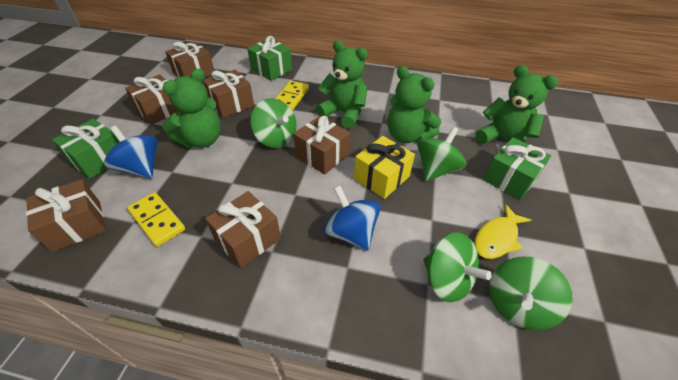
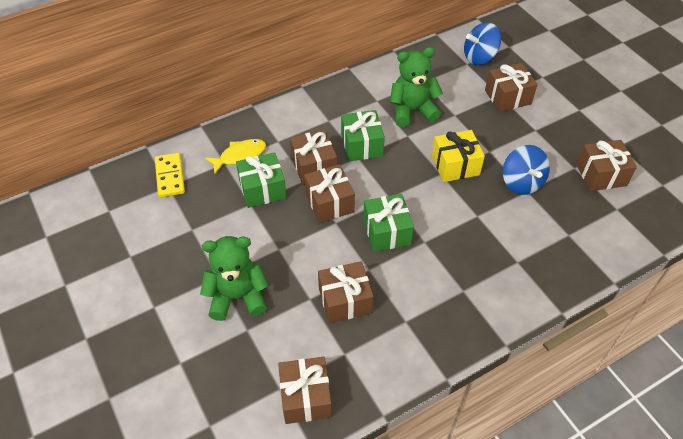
green spinning top: [251,98,296,148] [417,127,466,182] [423,232,492,302] [489,256,573,330] = 4 -> none = 0
green teddy bear: [162,68,221,148] [316,40,368,129] [387,66,441,143] [475,65,558,144] = 4 -> [200,236,269,321] [390,47,443,127] = 2
yellow domino: [127,192,185,247] [275,81,309,111] = 2 -> [155,153,185,197] = 1

